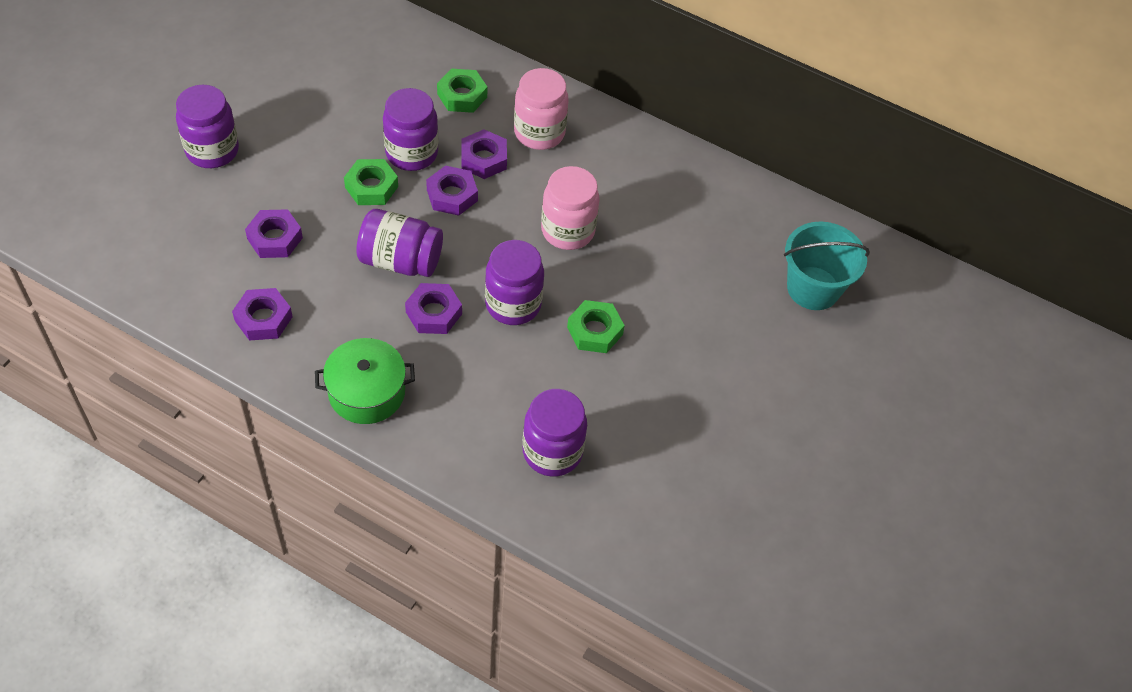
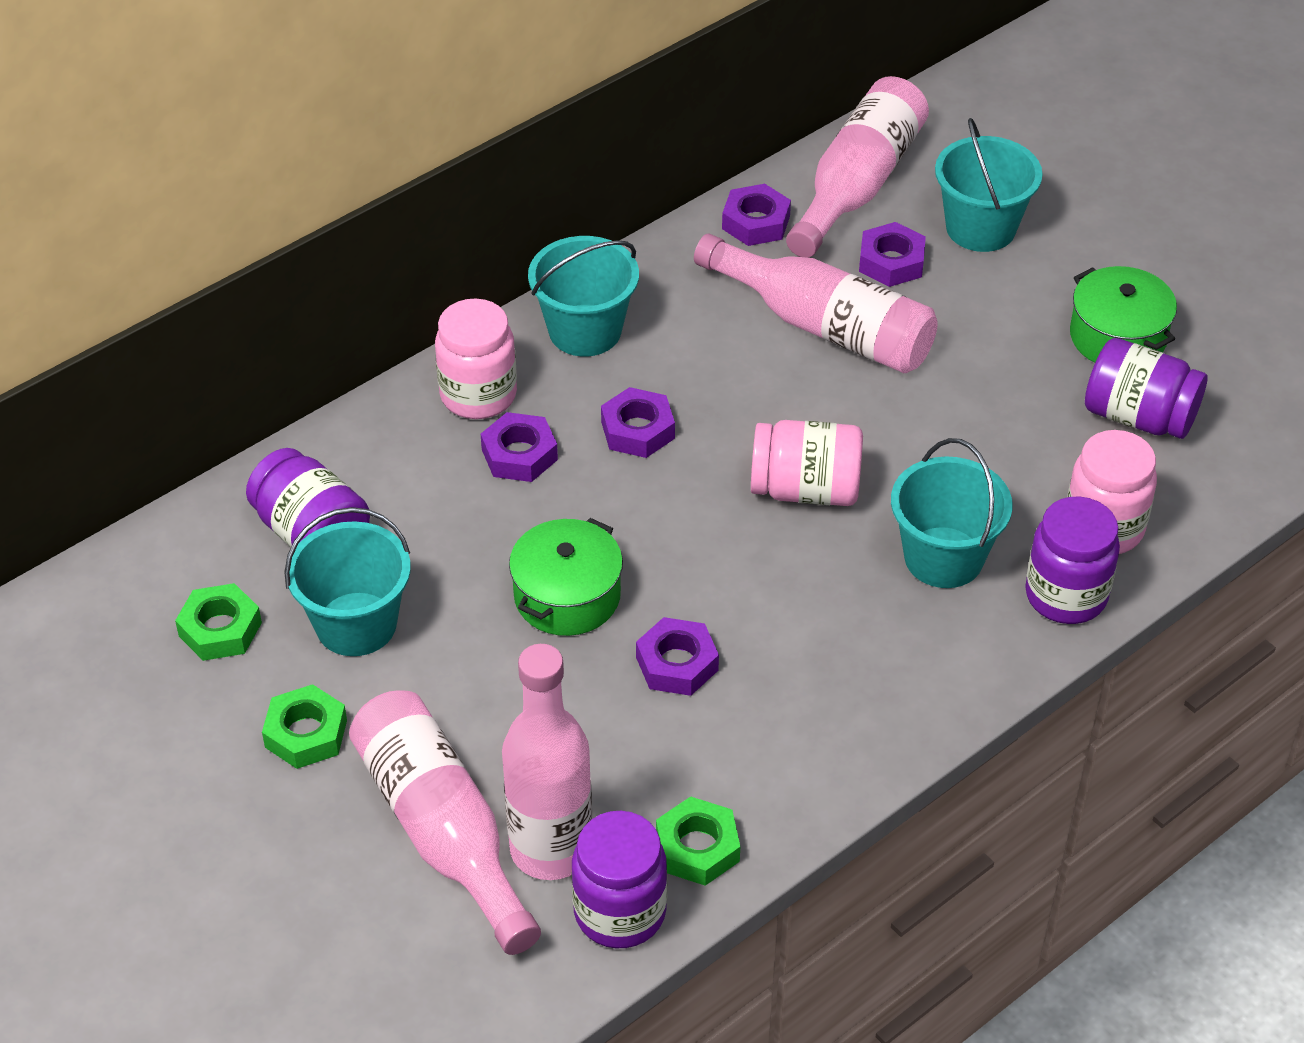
green pot: [315,338,415,424] = 1 -> [509,518,623,636] [1070,266,1177,363] = 2
pink bottle: none = 0 -> [349,690,541,955] [502,644,592,880] [694,234,938,373] [786,76,929,258] = 4
pink jar: [514,68,569,150] [541,166,600,250] = 2 -> [435,298,517,419] [751,420,863,506] [1067,430,1157,554] = 3
purple jar: [176,85,239,168] [356,209,443,277] [383,88,438,171] [485,240,544,325] [523,389,587,477] = 5 -> [246,448,370,547] [572,811,667,948] [1025,497,1120,624] [1085,338,1207,439] = 4
turquoise bucket: [784,221,870,310] = 1 -> [284,507,411,656] [528,236,639,357] [891,438,1013,588] [935,118,1042,252] = 4

